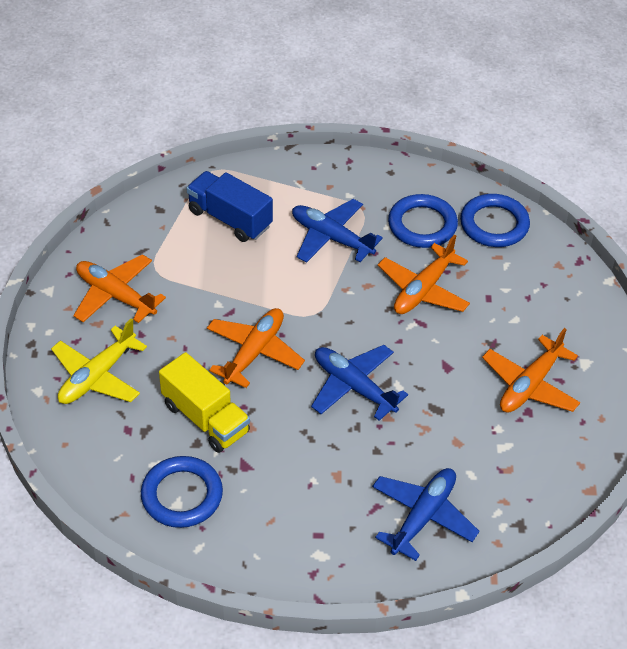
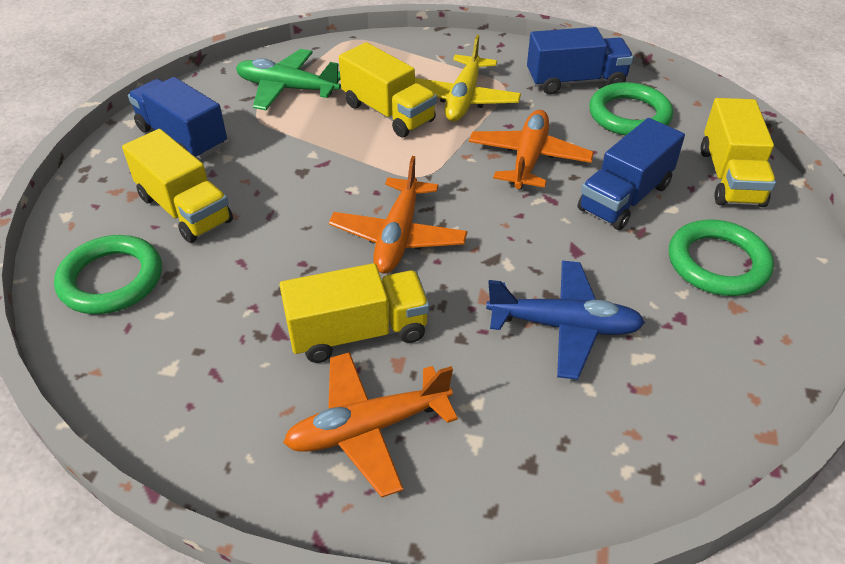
blue plane: [292,199,383,263] [311,345,408,421] [372,468,480,561] = 3 -> [486,261,645,380] = 1
blue ring: [141,456,223,528] [388,194,458,248] [460,194,530,247] = 3 -> none = 0
blue truck: [186,171,273,242] = 1 -> [128,77,227,159] [527,27,633,94] [578,118,685,230] = 3
green plane: none = 0 -> [236,49,341,110] = 1
green ring: none = 0 -> [54,235,162,314] [589,82,673,136] [669,219,774,296] = 3
orange plane: [73,254,166,323] [207,308,305,388] [378,235,470,314] [482,328,580,413] = 4 -> [283,352,458,498] [329,156,467,274] [469,110,594,190] = 3
yellow truck: [159,352,250,453] = 1 -> [122,129,233,243] [280,263,430,363] [339,42,437,137] [701,98,776,207] = 4

